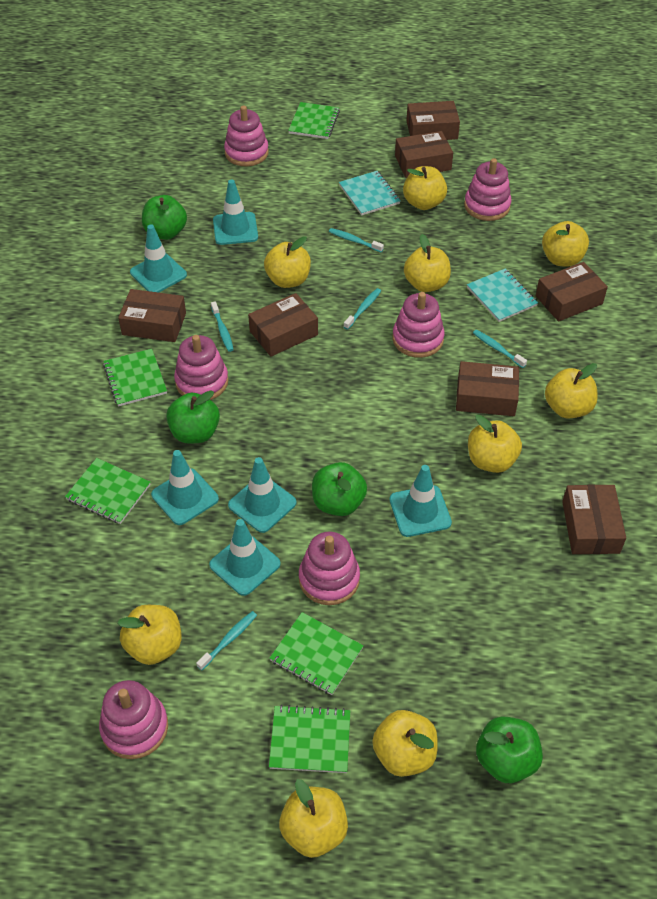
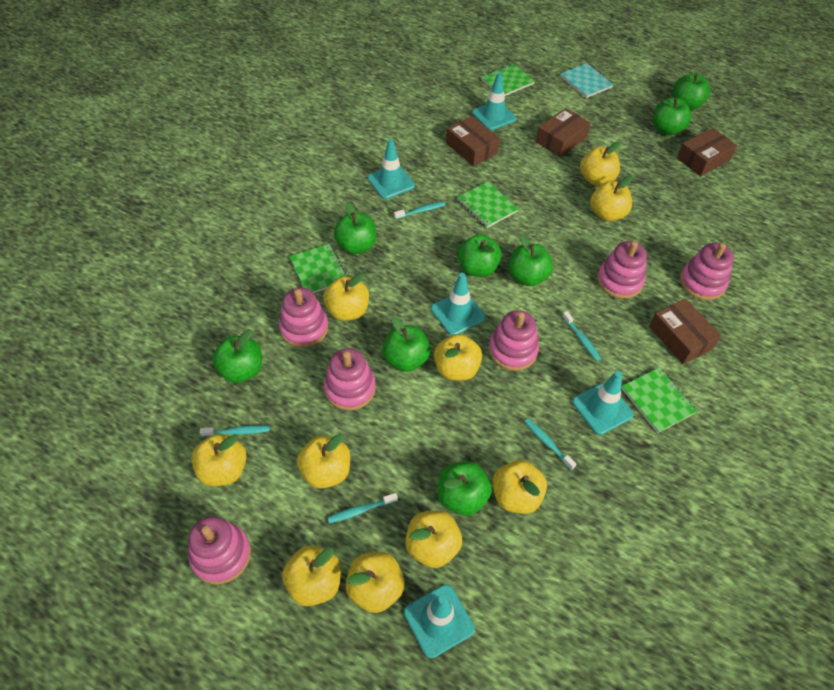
brown box: [118,289,186,342] [248,293,318,357] [395,131,453,178] [406,101,460,140] [456,361,519,416] [536,262,608,322] [562,484,626,554] = 7 -> [446,116,500,166] [536,108,591,157] [649,299,721,364] [677,128,737,176] = 4
green apple: [142,195,187,240] [166,391,220,444] [312,462,367,516] [476,717,543,783] = 4 -> [212,329,262,383] [334,202,376,254] [382,317,431,372] [438,462,492,516] [458,234,502,277] [508,234,553,286] [653,98,692,135] [673,73,710,110] = 8
green notebook: [65,458,151,524] [103,349,167,407] [269,705,350,773] [270,612,363,695] [288,102,340,139] = 5 -> [289,244,348,293] [457,182,519,228] [481,64,535,96] [621,367,697,433] = 4
turquoise notebook: [339,171,401,215] [467,269,538,322] = 2 -> [560,63,614,98] = 1
turquoise traffic cone: [130,224,187,293] [151,450,219,525] [209,519,281,596] [213,180,258,245] [228,457,297,533] [390,465,452,537] = 6 -> [368,139,415,199] [404,584,475,658] [431,273,486,335] [472,73,516,130] [572,371,634,435] = 5
yellow apple: [117,605,182,665] [264,236,311,288] [279,779,348,858] [372,710,438,777] [403,166,447,210] [404,234,451,292] [468,415,522,473] [542,221,589,267] [545,363,598,419] = 9 -> [191,434,247,486] [282,545,341,606] [297,434,350,489] [323,273,369,321] [345,552,405,613] [406,510,462,568] [434,334,482,381] [492,460,547,514] [580,142,621,186] [590,176,633,221] = 10

